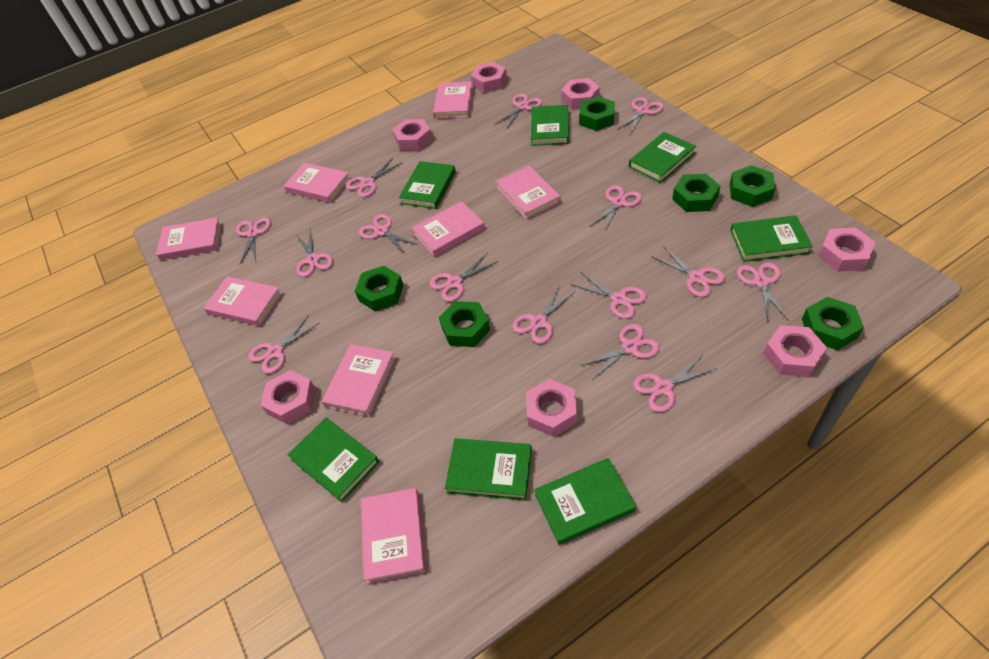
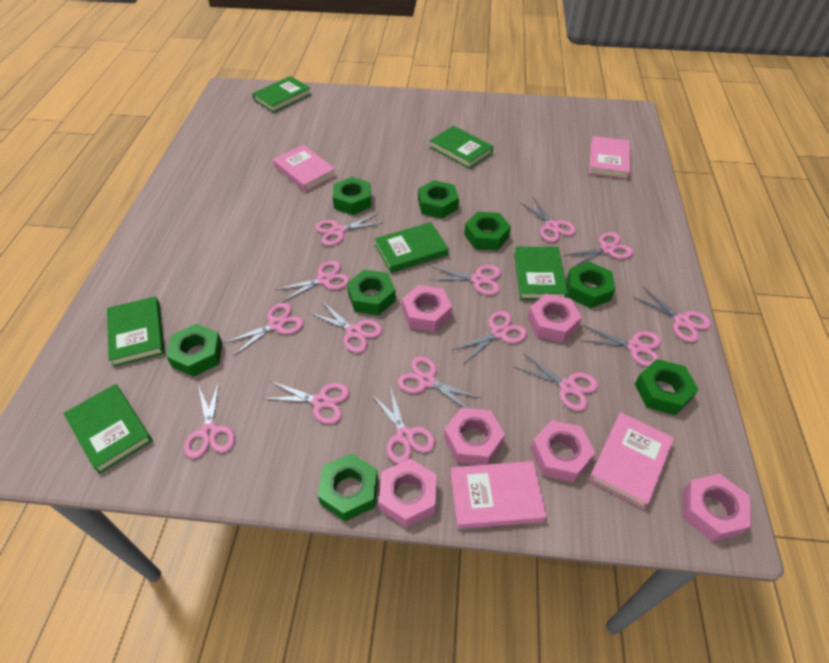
green book: [288,418,379,502] [399,161,456,209] [445,438,532,501] [531,105,569,146] [534,458,636,545] [629,132,697,183] [730,215,813,262] = 7 -> [63,384,153,474] [107,296,165,367] [252,76,311,113] [375,222,449,273] [430,126,493,169] [514,247,568,300] = 6
green nut: [355,266,404,311] [439,301,490,347] [579,96,615,131] [672,173,720,212] [730,165,776,207] [802,297,864,350] = 6 -> [166,323,222,377] [318,453,378,521] [333,177,371,215] [347,270,396,315] [418,180,459,219] [464,212,511,251] [566,262,615,308] [635,359,699,415] = 8
pink book: [156,217,222,260] [204,276,282,326] [284,163,351,203] [322,344,396,417] [361,488,426,584] [412,201,485,257] [433,81,473,119] [496,166,561,220] = 8 -> [273,145,336,191] [450,461,546,529] [589,136,630,179] [589,413,674,509] = 4
pink nut: [261,370,316,424] [393,119,432,151] [471,62,507,93] [526,379,577,437] [561,78,600,110] [763,325,827,377] [818,227,875,272] = 7 -> [379,459,437,527] [402,285,452,332] [444,408,505,465] [527,294,582,343] [531,420,595,482] [683,474,751,542] = 6

